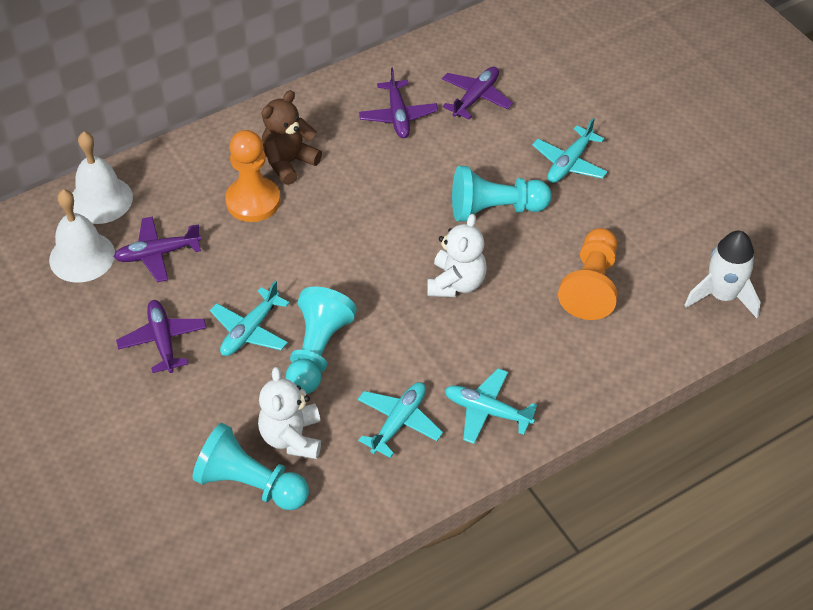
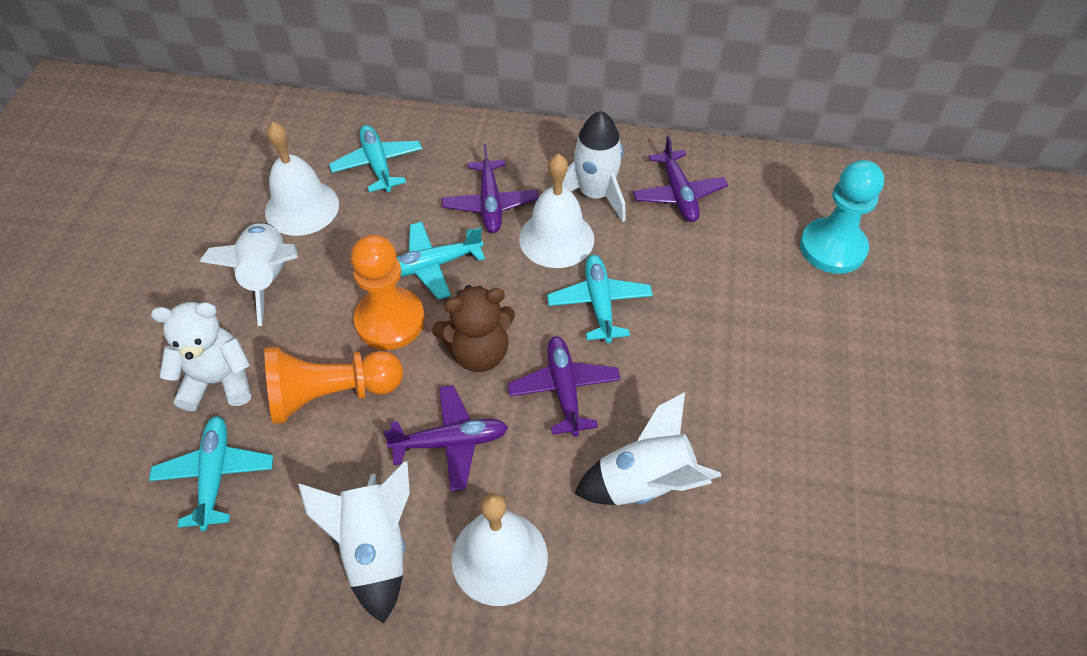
turquoise pawn: [192,423,309,510] [286,286,357,394] [452,166,552,222] = 3 -> [800,160,884,274] = 1
white bell: [49,189,115,283] [72,132,133,224] = 2 -> [265,122,339,236] [451,493,548,606] [519,154,594,268] = 3
white rocket: [685,230,760,318] = 1 -> [200,223,298,326] [298,461,410,624] [562,111,625,222] [574,392,721,505] = 4
white teddy bear: [258,367,321,459] [427,214,487,297] = 2 -> [151,302,251,411] = 1

